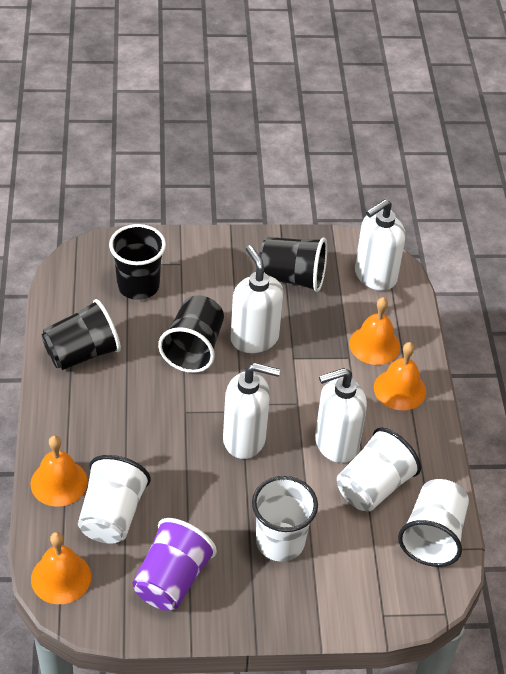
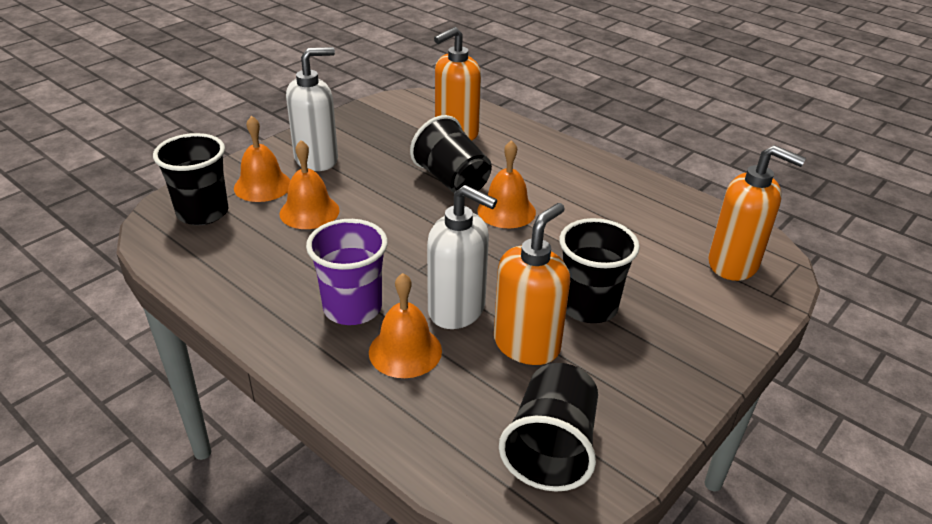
orange soap dispenser: none = 0 -> [434,27,481,140] [494,203,570,365] [709,145,806,281] = 3
white cup: [78,455,151,544] [252,476,318,562] [337,428,421,512] [398,479,469,567] = 4 -> none = 0
white soap dispenser: [223,363,280,459] [231,245,283,353] [315,368,367,463] [355,199,406,291] = 4 -> [286,47,338,171] [427,185,497,329] = 2

